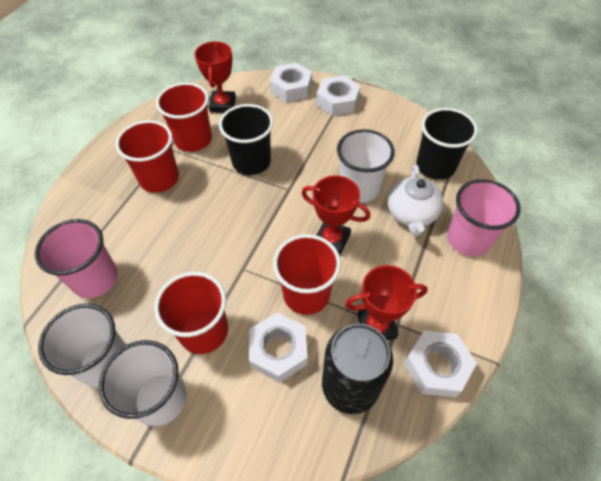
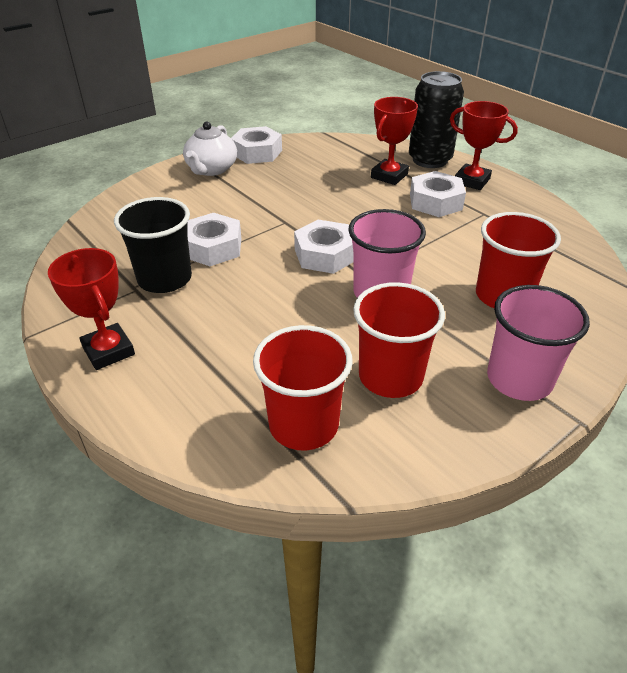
black cup: [219,104,274,175] [416,108,478,180] = 2 -> [114,197,192,293] = 1
red cup: [115,120,179,193] [154,272,228,354] [156,82,212,152] [273,234,341,315] = 4 -> [253,325,352,450] [353,282,445,398] [476,212,561,308] = 3
white cup: [38,304,126,388] [99,340,187,426] [337,129,395,203] = 3 -> none = 0

